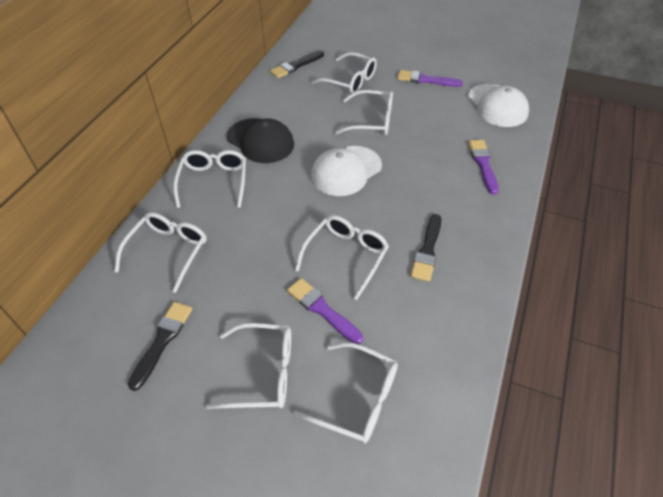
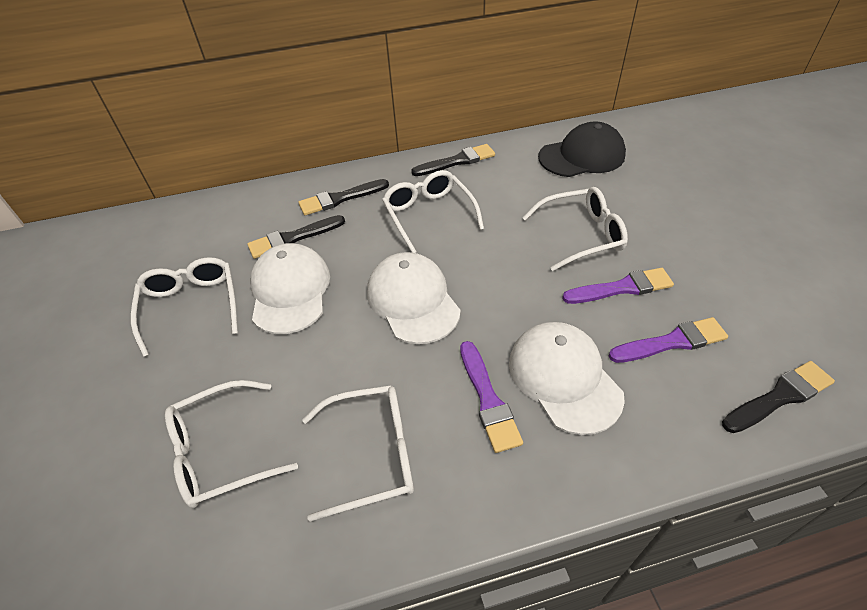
black brush: [128,302,192,391] [270,51,324,78] [411,214,441,282] = 3 -> [247,215,345,259] [298,179,389,215] [411,144,495,176] [722,361,835,433] = 4
white cap: [311,146,382,196] [468,84,529,127] = 2 -> [250,243,330,334] [367,252,461,344] [509,322,625,435] = 3
white glasses: [114,212,207,293] [173,150,246,208] [206,323,291,409] [293,342,398,443] [295,215,389,300] [311,52,377,94] [335,90,393,135] = 7 -> [131,257,238,357] [165,380,298,508] [302,385,414,522] [382,170,484,253] [522,187,628,271] = 5

